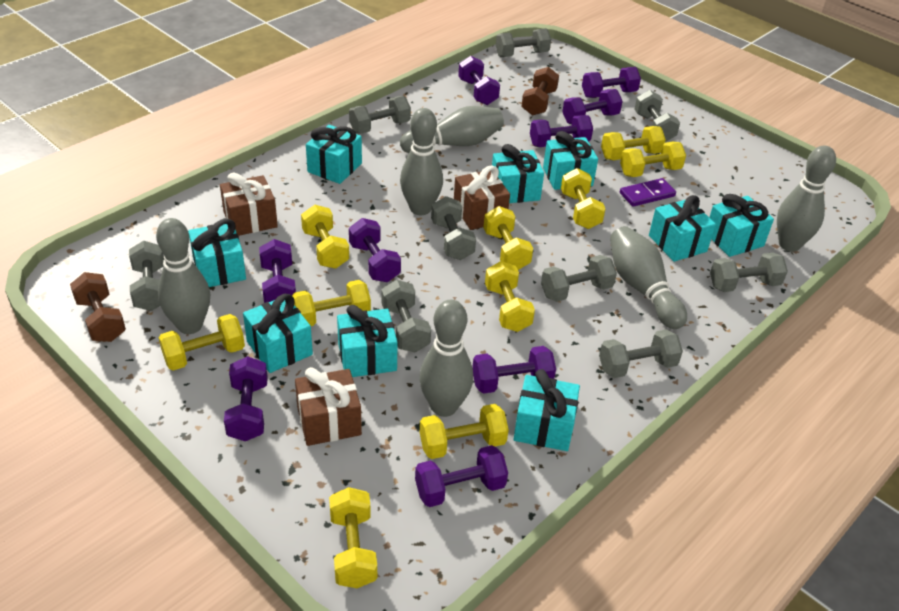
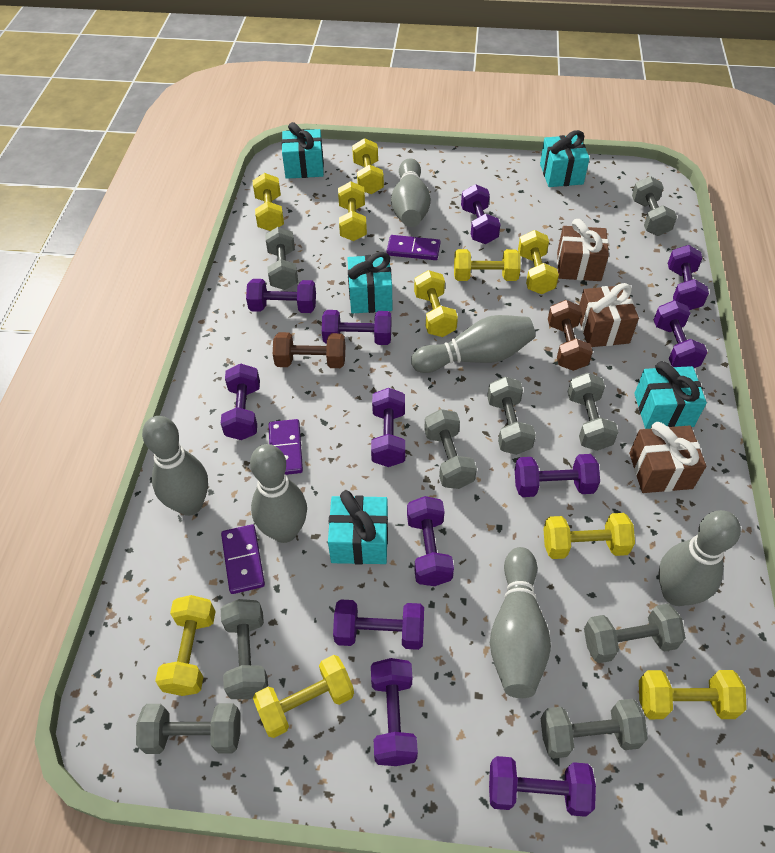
purple domino: [620,178,676,207] = 1 -> [221,525,265,594] [269,419,303,475] [386,235,440,260] = 3
purple dumbbell: [224,356,268,441] [259,239,296,303] [349,218,401,282] [415,445,508,507] [458,56,500,105] [472,346,556,394] [530,115,593,147] [562,89,623,124] [582,67,641,98] = 9 -> [221,364,260,440] [246,279,316,313] [322,310,391,345] [333,599,424,650] [371,388,405,467] [371,658,418,766] [407,496,454,586] [461,184,500,244] [489,756,596,817] [515,454,600,497] [654,300,707,368] [668,245,709,310] = 12
turquoise gift: [188,219,246,287] [243,294,313,373] [306,125,362,184] [337,305,398,377] [492,144,544,203] [513,369,580,451] [543,131,598,190] [649,195,716,262] [709,194,774,257] = 9 -> [282,122,324,179] [328,491,388,564] [347,252,392,314] [540,130,590,187] [634,361,707,429] = 5

